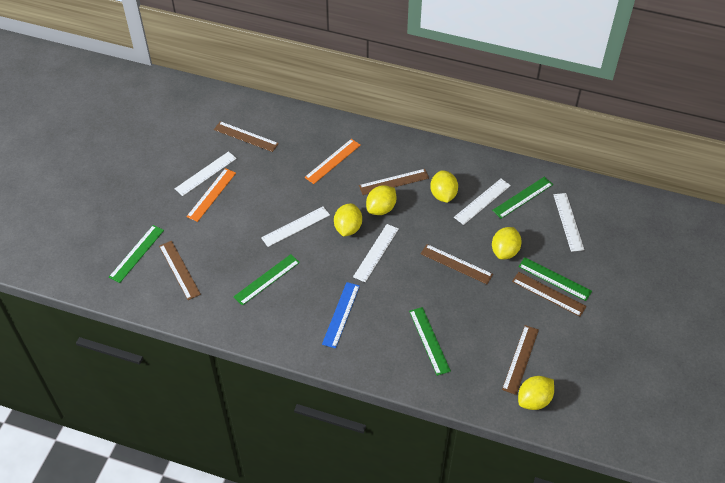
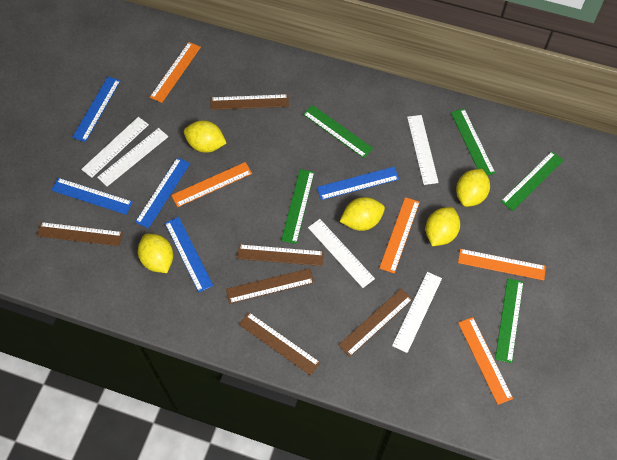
blue ruler: [322,282,360,348] = 1 -> [51,178,133,215] [72,77,121,142] [135,158,190,229] [165,217,213,292] [317,167,399,200] = 5
orange ruler: [186,168,236,222] [304,139,361,184] = 2 -> [150,42,201,103] [171,162,252,207] [379,197,420,274] [458,249,546,281] [458,317,513,405] = 5

